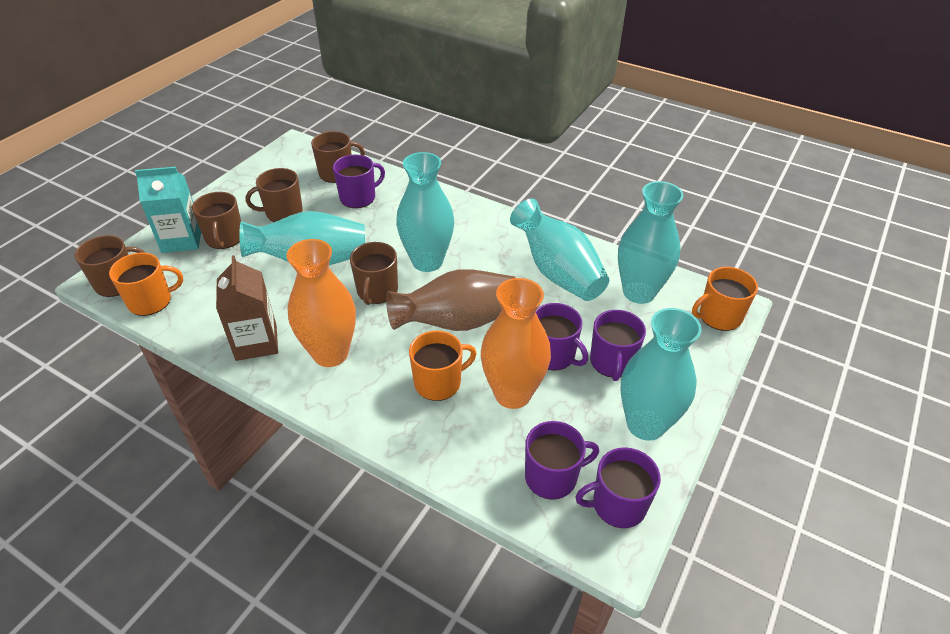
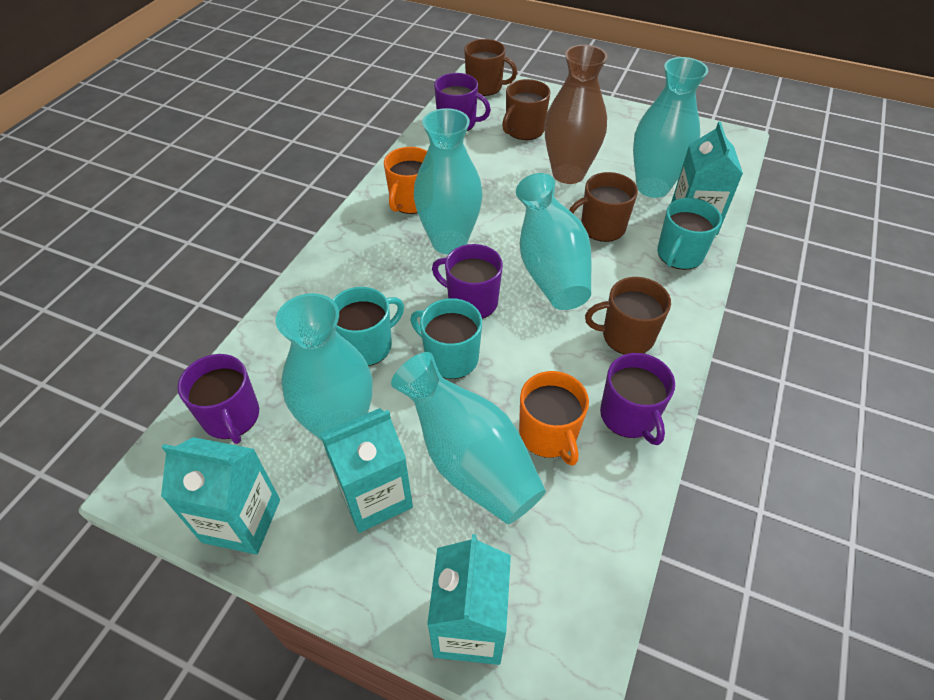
brown carton: [216,255,278,361] = 1 -> none = 0
brown mug: [75,235,145,297] [192,192,241,249] [246,168,303,222] [311,131,365,183] [350,242,398,305] = 5 -> [464,39,517,96] [502,79,551,140] [569,172,638,242] [585,277,671,355] = 4
orange mug: [109,253,183,316] [409,331,477,401] [692,267,758,331] = 3 -> [384,147,427,214] [519,371,589,466] = 2
orange vase: [286,239,356,367] [481,278,551,409] = 2 -> none = 0
purple mug: [333,155,385,208] [525,421,599,500] [536,303,588,371] [575,447,661,528] [590,310,646,381] = 5 -> [178,354,259,444] [432,244,503,319] [434,73,491,131] [600,353,675,445] = 4
turquoise carton: [135,167,201,253] = 1 -> [161,437,280,555] [320,408,413,533] [427,534,511,665] [671,122,743,235] = 4
turquoise mug: none = 0 -> [332,287,404,366] [411,298,482,379] [657,198,722,270] = 3

